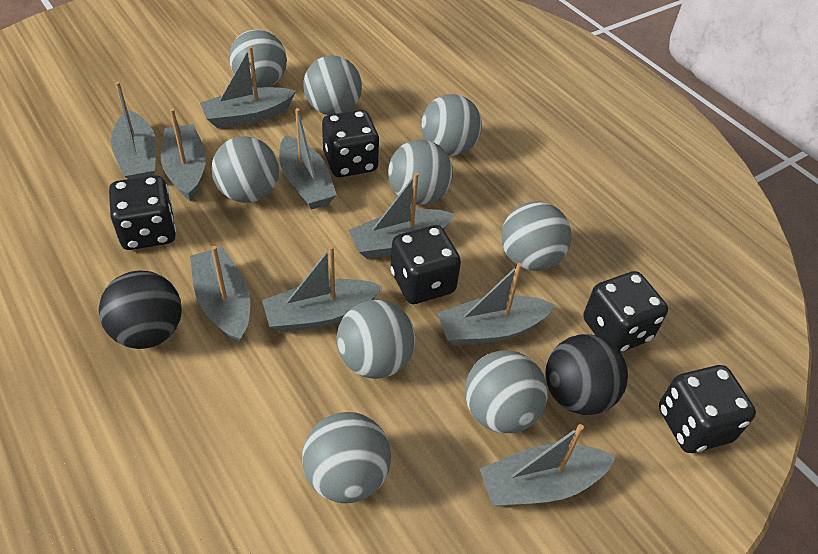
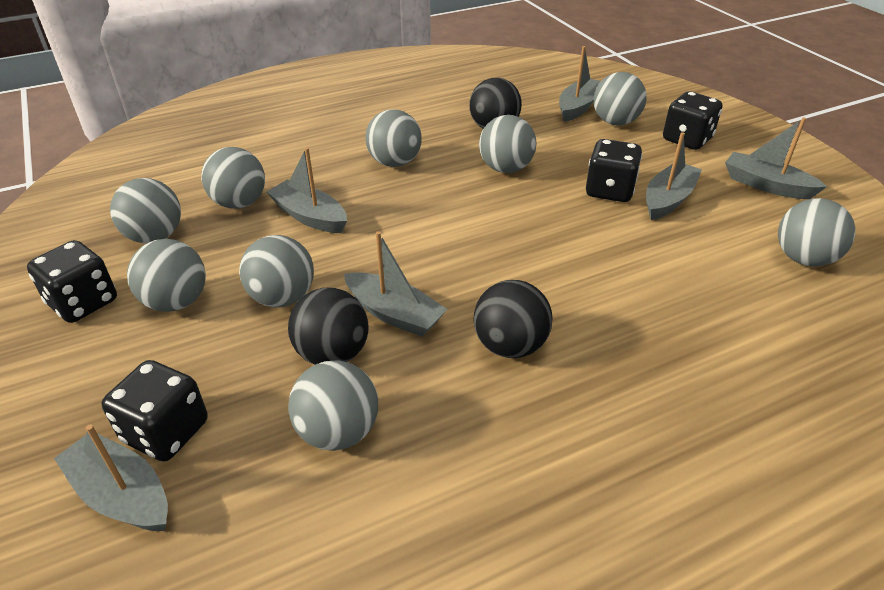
black ball: [99,271,182,349] [545,334,628,415] = 2 -> [288,288,369,365] [469,78,522,129] [474,280,552,358] = 3
black dice: [109,175,176,250] [322,110,380,177] [391,225,461,304] [583,271,668,352] [659,365,756,453] = 5 -> [27,240,117,323] [102,360,208,462] [586,139,642,202] [663,91,723,150] = 4
grey boat: [111,82,157,179] [161,108,206,201] [190,246,250,343] [200,46,296,128] [262,245,383,332] [279,108,337,210] [348,173,455,259] [437,263,555,346] [480,424,616,506] = 9 -> [54,424,168,531] [266,147,347,233] [344,231,447,337] [559,46,601,122] [646,132,702,220] [725,117,827,199] = 6

